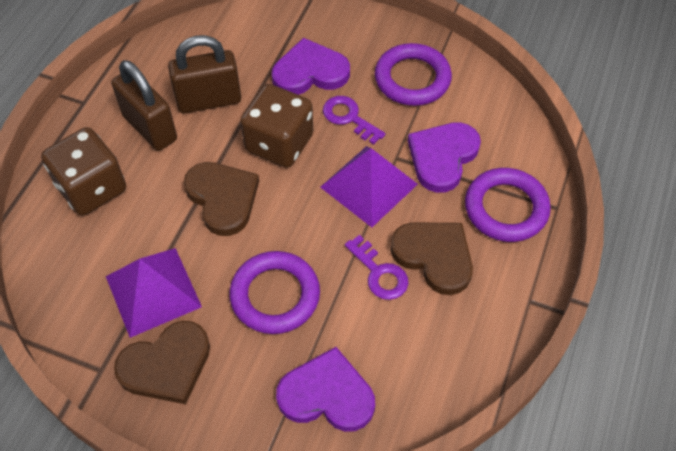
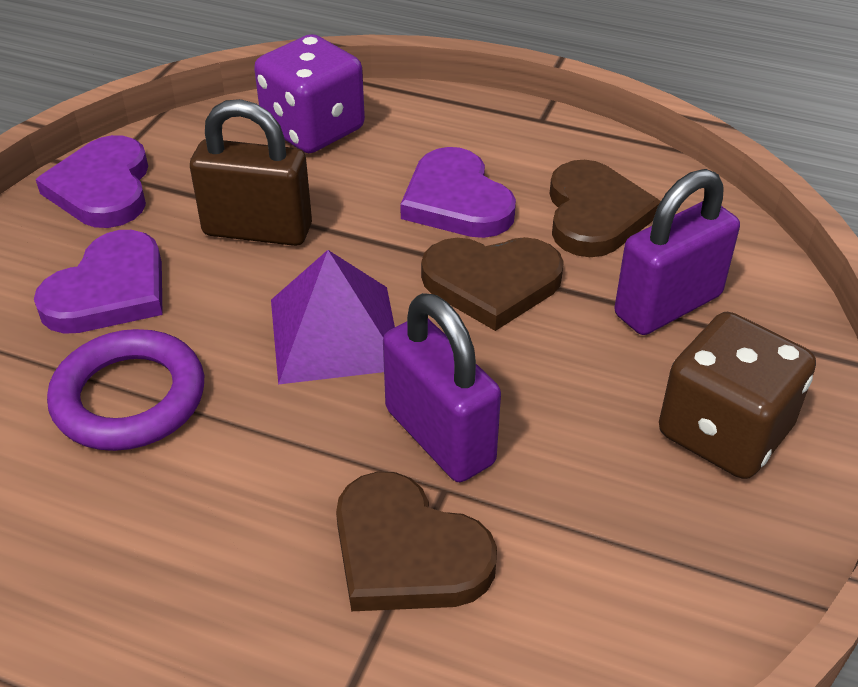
brown dice: [41,127,126,216] [240,84,313,168] = 2 -> [659,312,816,479] = 1
brown padlock: [111,60,177,151] [168,35,241,113] = 2 -> [190,99,312,246] = 1
purple dice: none = 0 -> [254,34,365,153] = 1
purple key: [323,96,386,145] [345,235,409,300] = 2 -> none = 0
purple padlock: none = 0 -> [383,293,501,482] [614,169,740,335] = 2
purple pyramid: [106,248,202,338] [320,146,418,227] = 2 -> [271,250,395,384] = 1
purple ring: [229,251,320,334] [375,43,452,106] [465,168,551,242] = 3 -> [47,329,204,451] = 1

